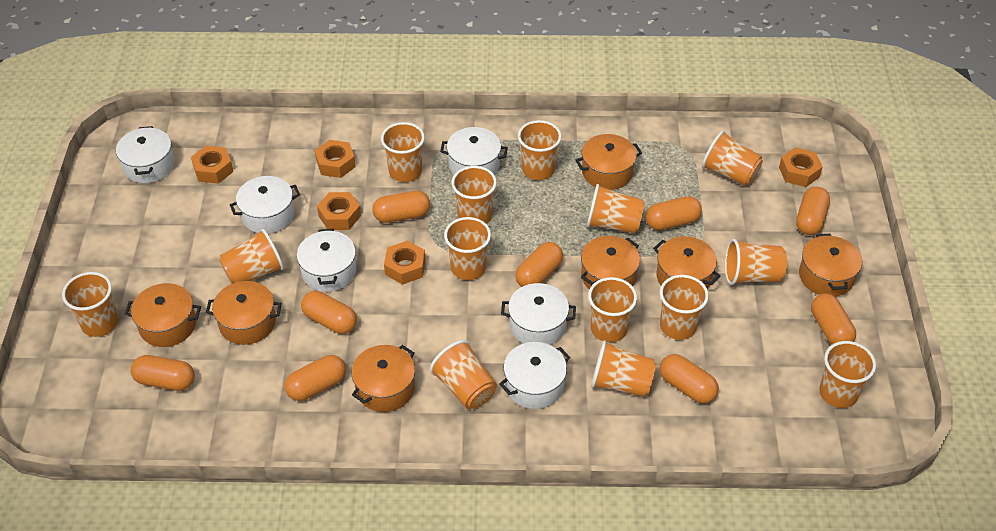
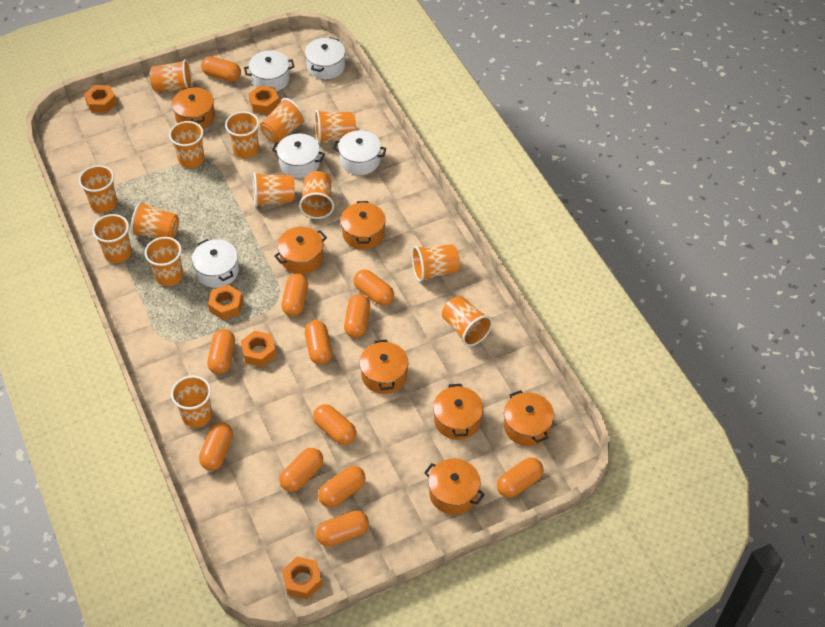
orange capsule: [131,355,195,391] [285,355,346,401] [301,291,357,334] [372,191,430,223] [516,242,563,287] [645,196,702,230] [660,354,719,403] [796,187,830,235] [811,293,856,345] = 9 -> [199,422,233,471] [201,56,241,82] [207,329,235,374] [280,448,323,492] [281,274,308,317] [305,320,332,365] [313,404,356,445] [316,511,369,547] [318,466,366,507] [344,294,370,338] [354,269,394,306] [497,458,544,498] = 12
white pot: [116,126,175,183] [230,176,300,234] [297,229,357,292] [440,127,508,175] [499,342,570,409] [501,283,576,345] = 6 -> [192,239,239,288] [244,50,295,91] [272,134,325,178] [305,37,345,79] [333,130,386,175] = 5

